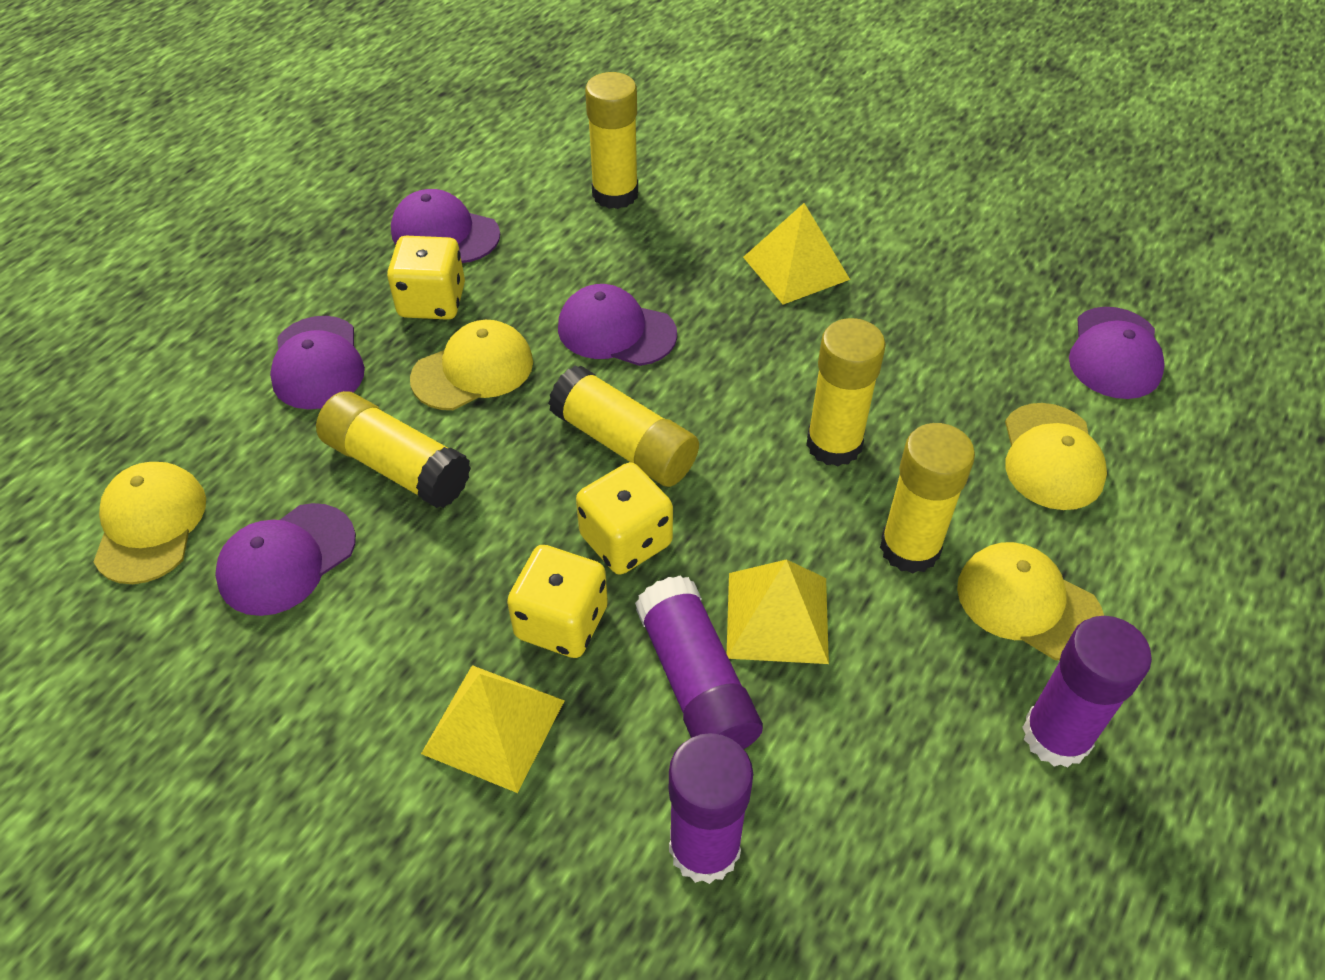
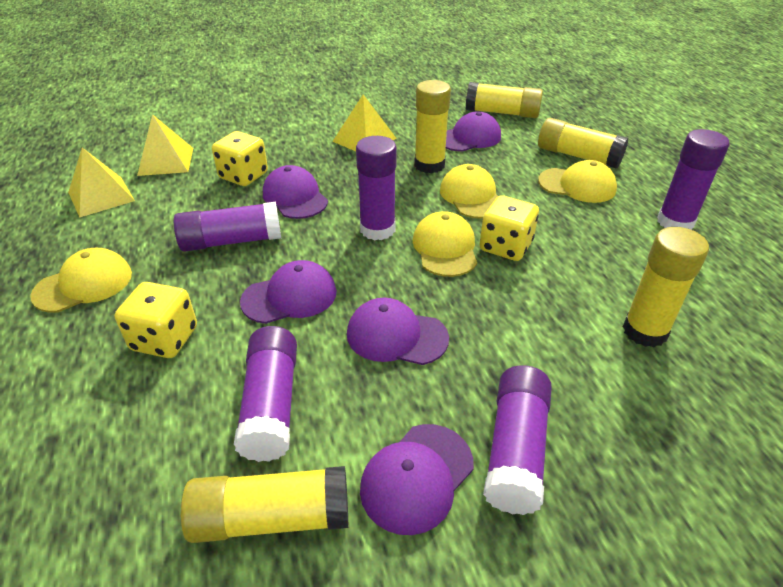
purple glue stick: [635,576,763,749] [669,733,753,884] [1022,616,1152,768] = 3 -> [174,202,281,252] [234,326,297,462] [356,136,397,240] [483,365,552,515] [657,129,729,230] = 5

